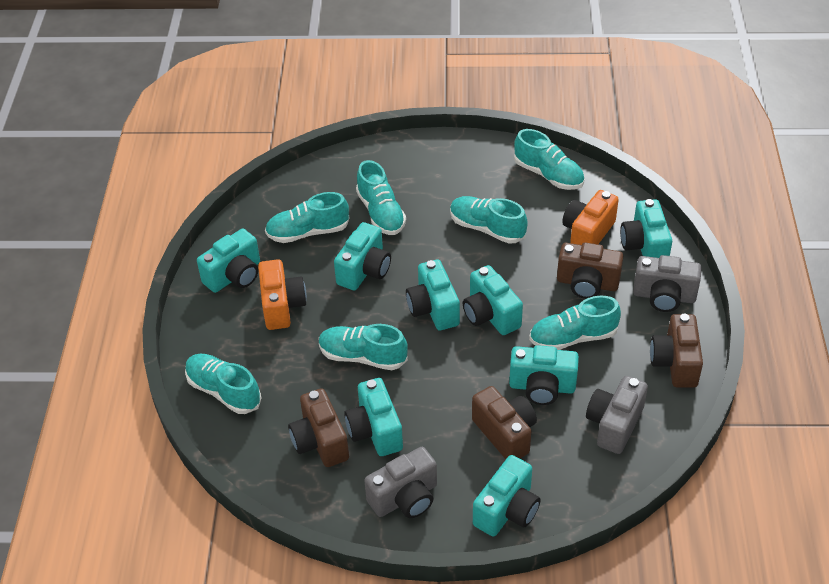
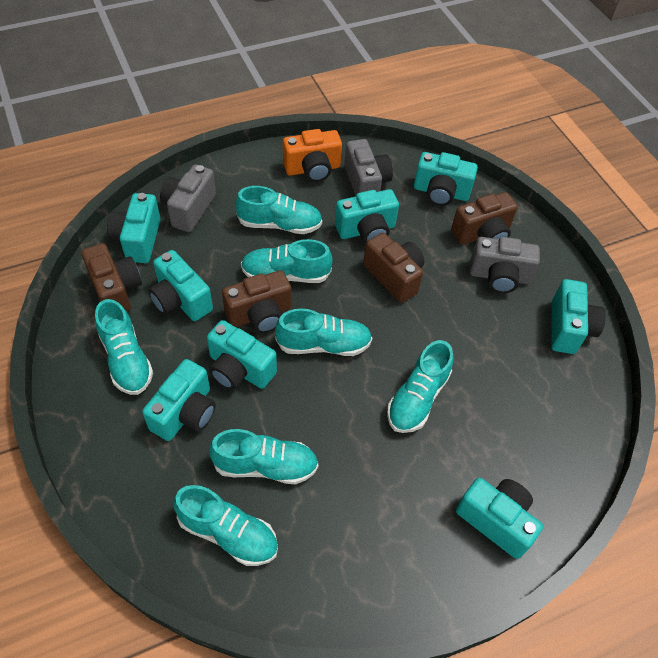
orange camera: [258,259,307,330] [562,190,619,245] = 2 -> [283,129,342,182] = 1

